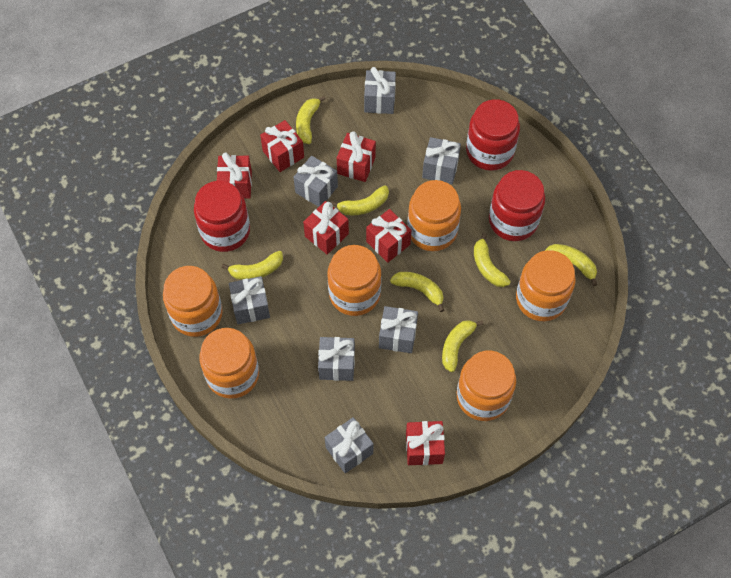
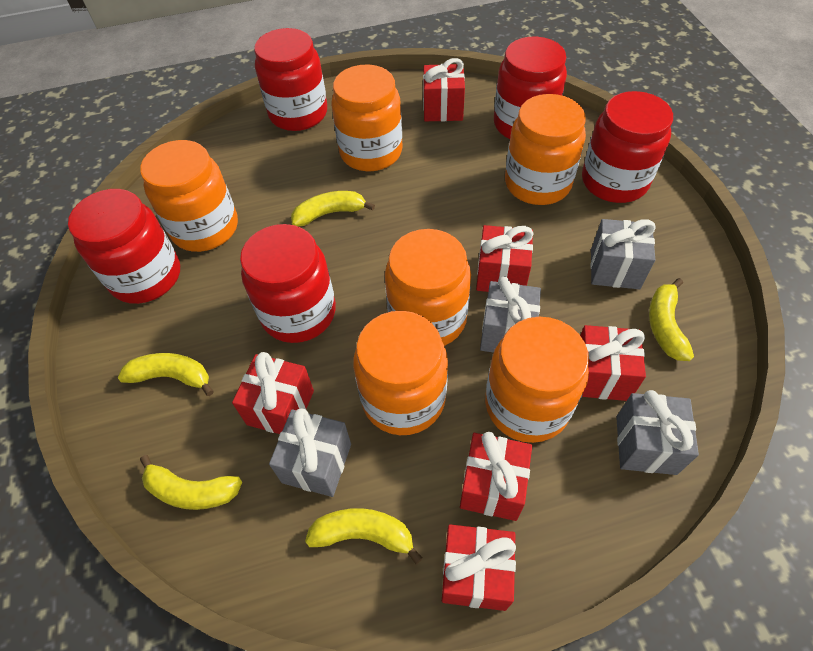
grey gift: [229,276,270,324] [294,156,338,207] [318,337,355,381] [325,417,374,473] [364,67,396,114] [379,306,418,353] [422,137,461,184] = 7 -> [269,409,351,497] [480,277,541,353] [590,219,656,289] [616,390,699,475] = 4
red jar: [194,181,250,252] [466,99,520,171] [489,170,545,241] = 3 -> [68,189,180,304] [240,224,336,343] [254,28,327,131] [494,37,567,139] [582,91,673,203] = 5
yellow banana: [222,251,283,280] [296,96,326,144] [331,185,389,215] [390,272,444,312] [442,320,483,372] [474,233,511,287] [545,244,597,286] = 7 -> [118,353,214,396] [140,455,242,510] [291,191,375,227] [305,508,423,564] [649,278,694,361] = 5

